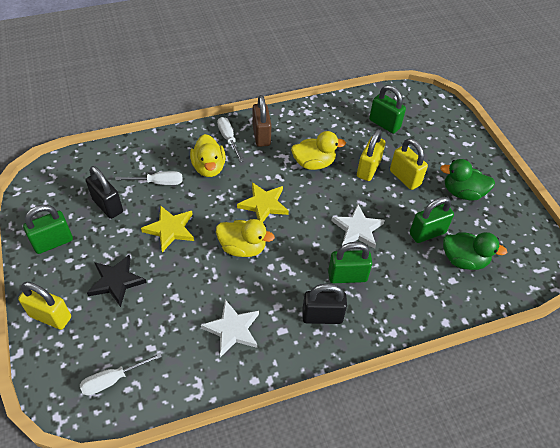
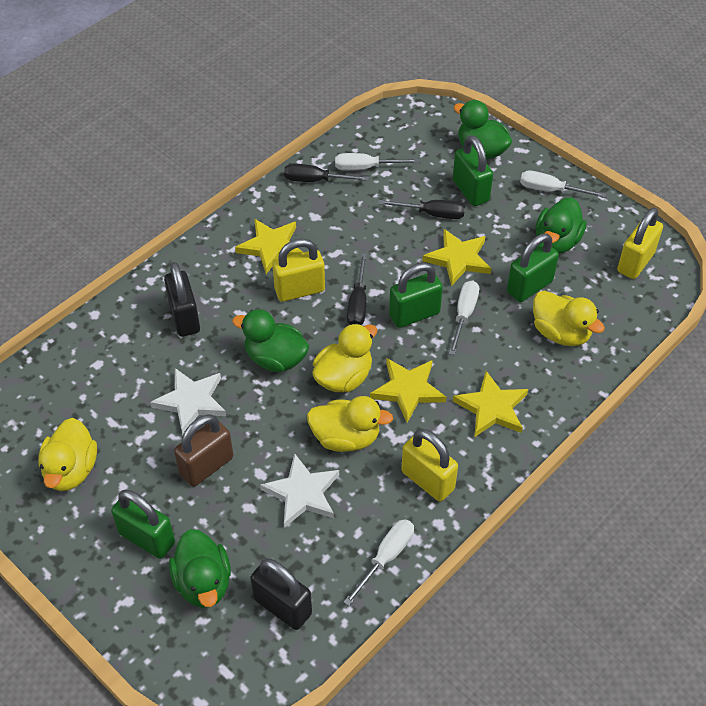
black screwdriver: none = 0 -> [284,163,369,182] [347,253,367,325] [378,200,465,219] = 3
black star: [87,255,146,307] = 1 -> none = 0
green duck: [440,159,495,201] [443,232,507,270] = 2 -> [169,529,231,608] [232,309,309,372] [453,100,512,159] [535,197,586,254] = 4
white screwdriver: [80,353,162,395] [115,171,182,185] [217,117,243,162] = 3 -> [335,153,419,171] [343,519,414,606] [449,280,479,355] [520,170,606,198] = 4
yellow duck: [190,134,226,177] [216,219,275,257] [291,131,346,170] = 3 -> [38,418,97,491] [307,396,393,452] [312,323,377,392] [533,291,605,346] = 4
yellow star: [141,205,194,252] [237,182,289,223] = 2 -> [235,219,303,274] [370,358,446,423] [422,229,491,286] [453,371,528,437] = 4

